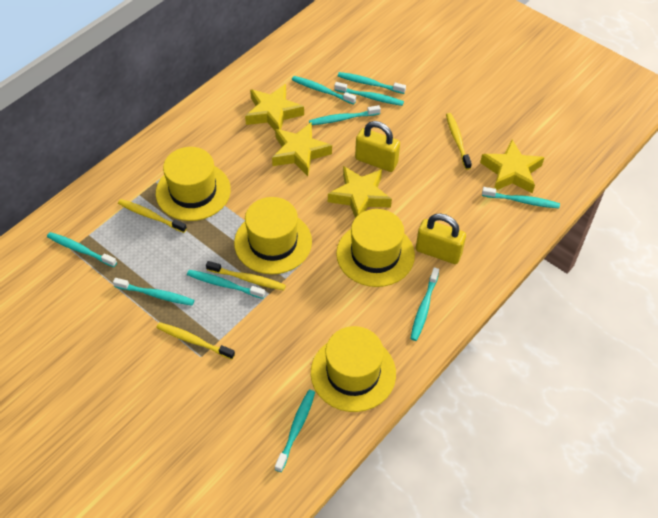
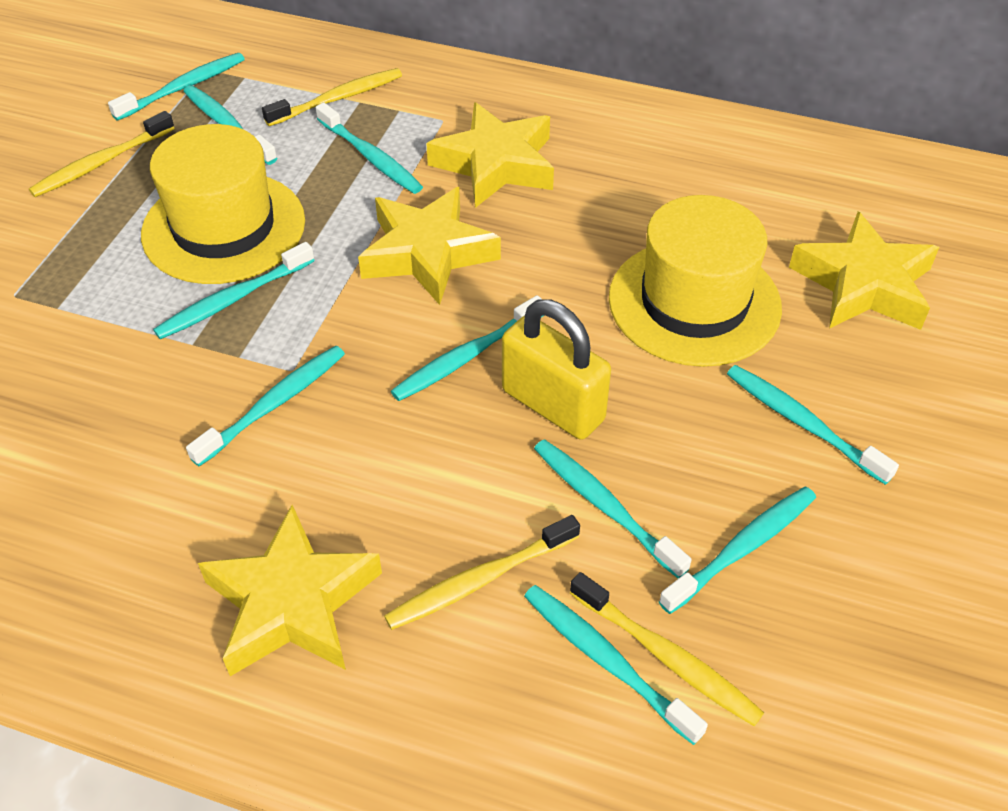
yellow hat: [156,147,231,221] [234,197,312,274] [311,326,396,412] [336,209,415,287] = 4 -> [141,124,305,284] [609,195,782,367] = 2
yellow padlock: [355,121,400,172] [416,213,466,264] = 2 -> [502,299,611,440] = 1

